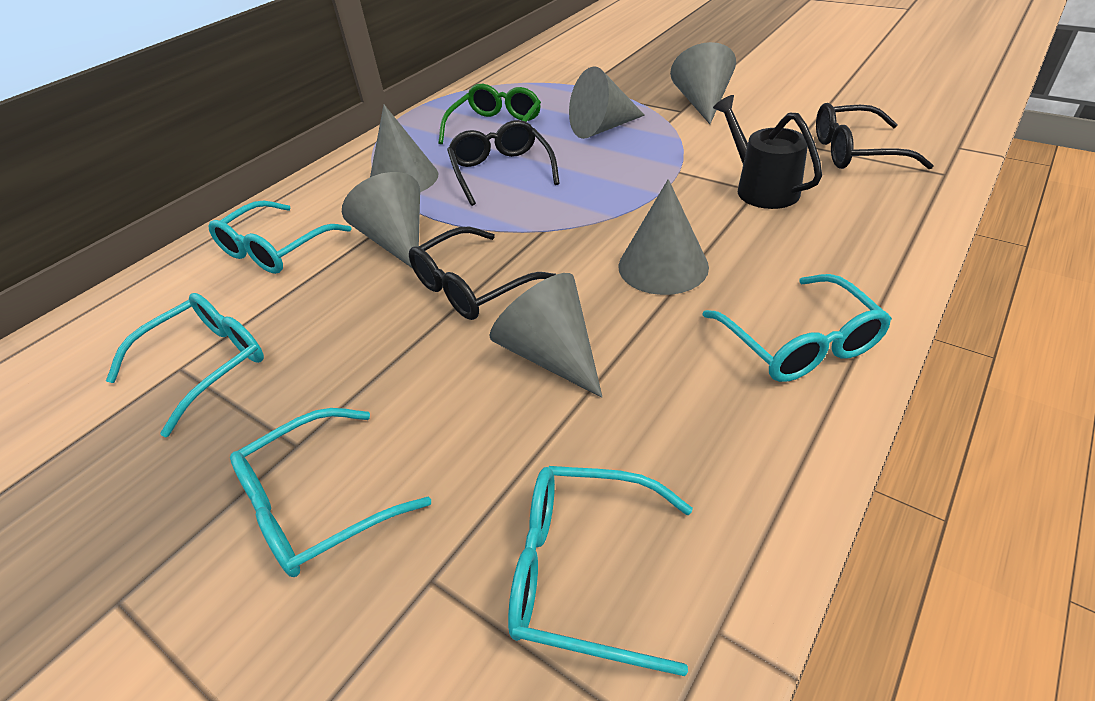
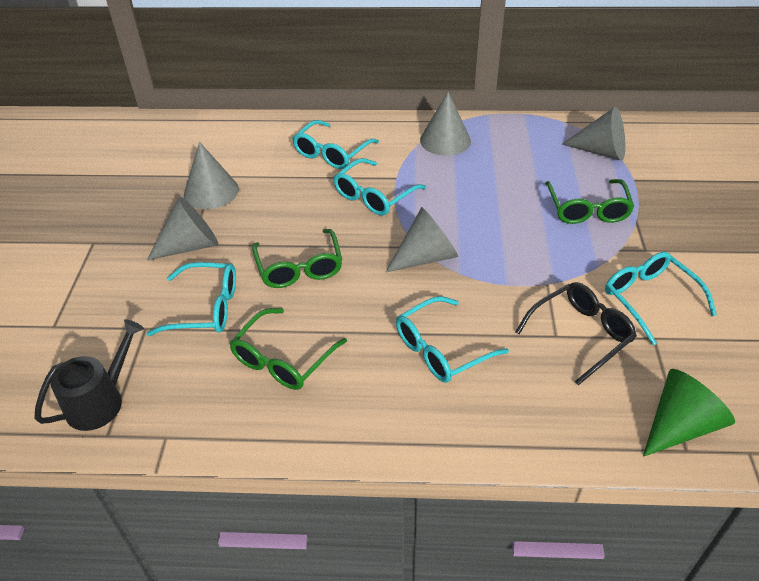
black glasses: [409,227,556,320] [447,120,560,206] [816,103,934,169] = 3 -> [516,282,637,385] = 1
green cone: none = 0 -> [643,369,735,457] = 1
green glasses: [438,84,541,144] = 1 -> [229,308,347,390] [252,229,342,288] [545,179,634,224] = 3
grey cone: [342,172,420,269] [370,105,438,192] [489,273,602,398] [569,66,645,139] [619,179,709,295] [670,42,736,124] = 6 -> [147,197,218,260] [184,142,239,209] [386,207,458,272] [420,92,471,156] [562,107,625,161] = 5

